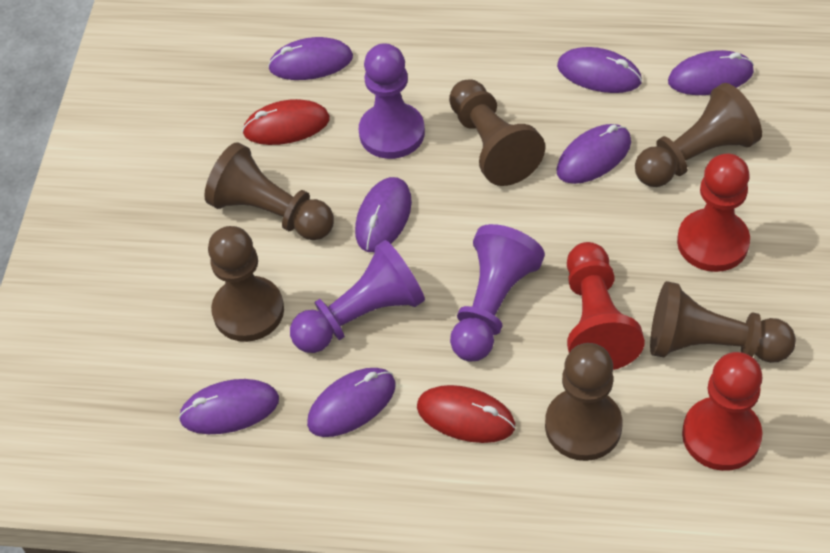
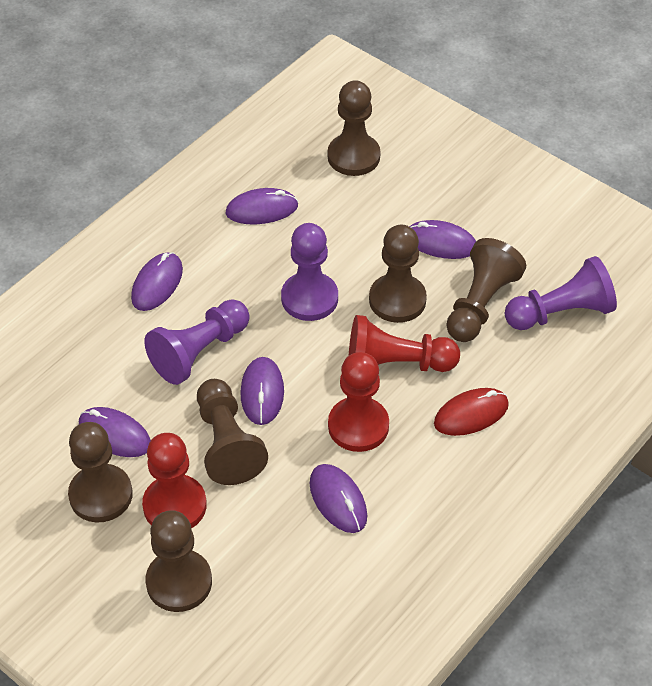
purple mouse: [178,379,279,434] [268,37,353,80] [307,368,396,437] [355,177,412,252] [556,124,631,184] [557,47,642,93] [668,50,754,95] = 7 -> [79,407,151,457] [131,252,183,311] [226,188,298,224] [240,357,284,425] [310,464,367,533] [409,220,476,259] = 6
red mouse: [242,99,330,145] [417,385,515,443] = 2 -> [434,388,509,436] = 1

